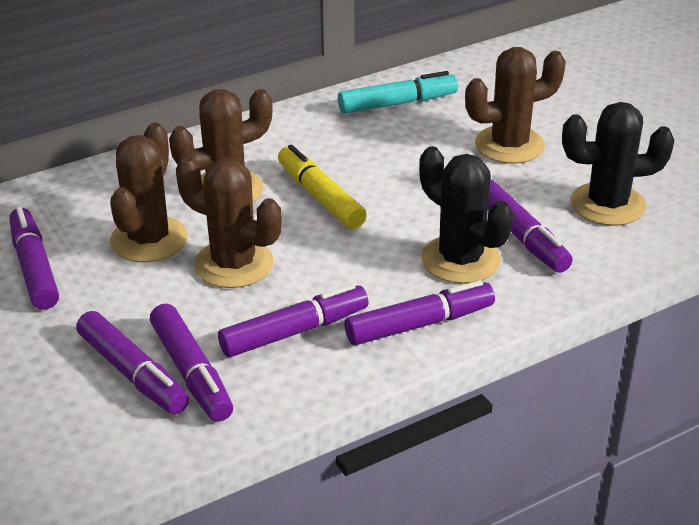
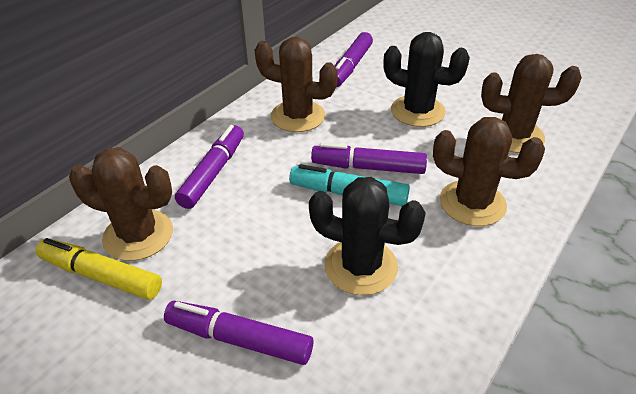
purple marker: [9,207,59,310] [76,311,189,414] [150,304,233,422] [218,284,369,357] [345,280,495,345] [488,180,573,273] = 6 -> [164,301,314,365] [175,125,244,209] [311,143,427,174] [334,32,373,87] = 4

